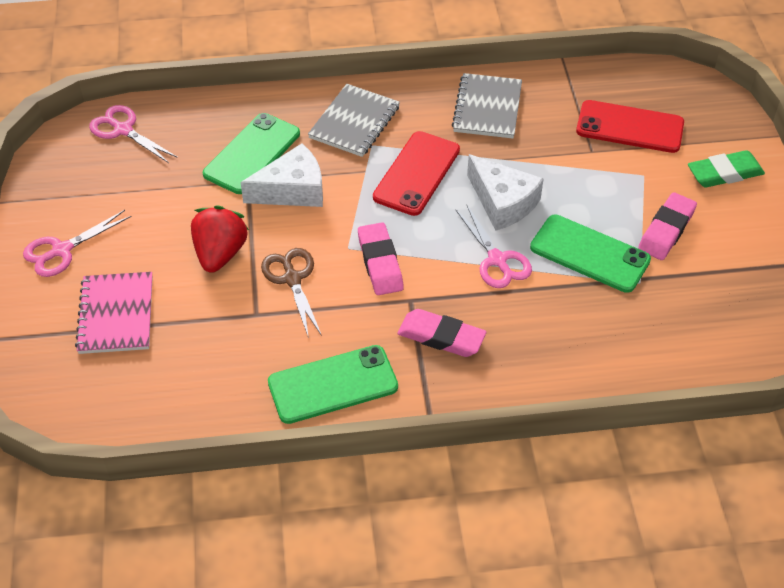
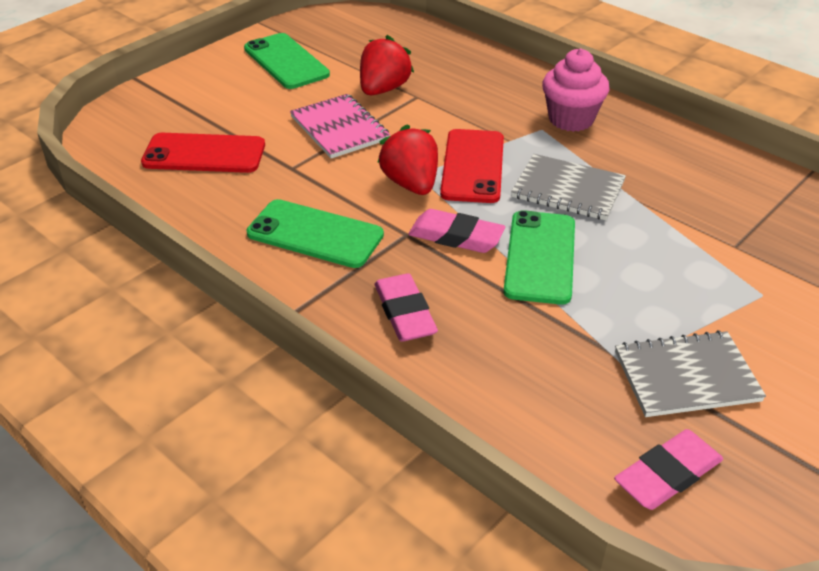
brown scissors: [261,248,322,338] = 1 -> none = 0
green eraser: [688,150,765,188] = 1 -> none = 0
pink cupcake: none = 0 -> [542,48,610,132] = 1
pink scissors: [23,210,131,277] [89,105,178,163] [455,205,532,288] = 3 -> none = 0
red strawberry: [191,205,249,273] = 1 -> [360,35,414,96] [377,125,438,195] = 2
white cheese: [241,143,323,207] [467,154,544,231] = 2 -> none = 0

